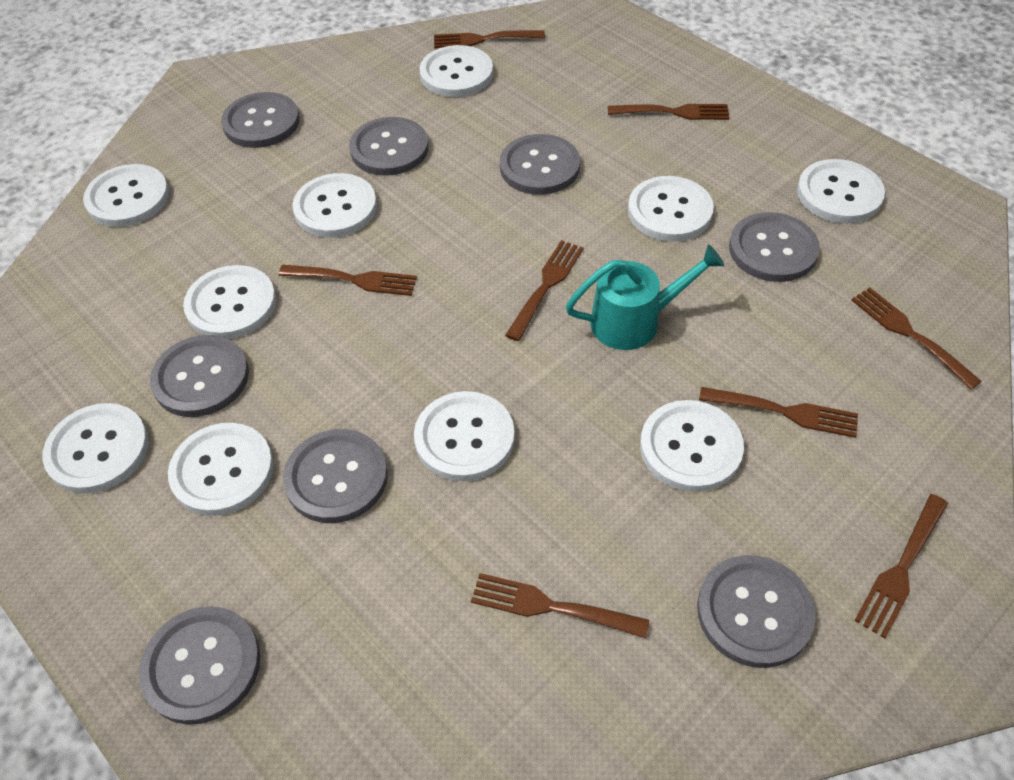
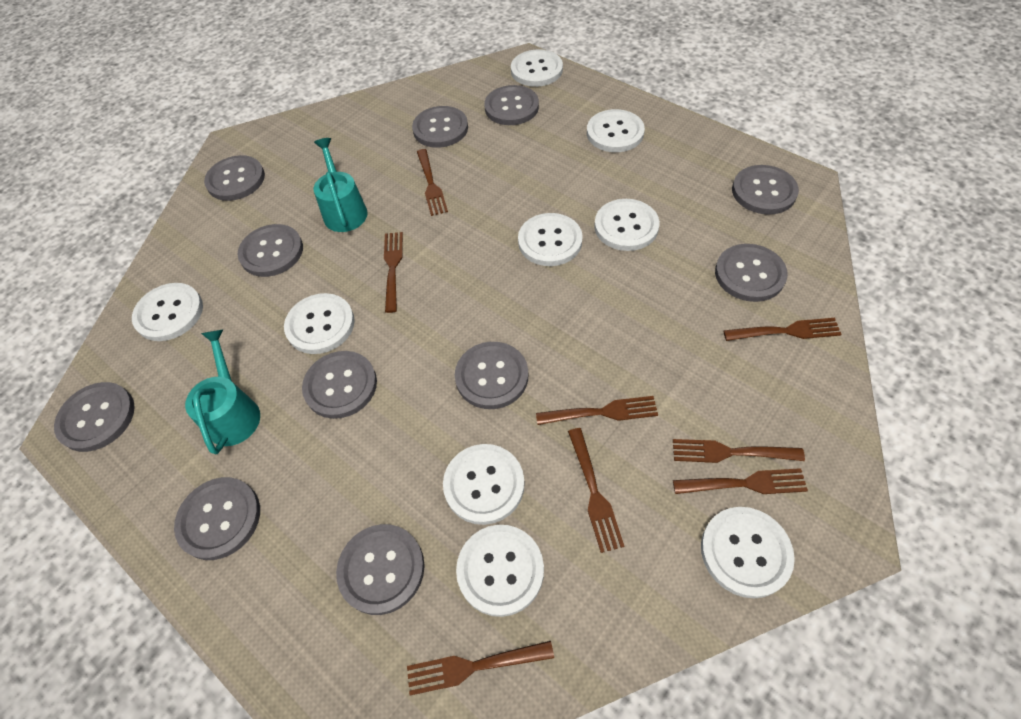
grey button: [139,606,260,725] [150,335,249,417] [221,92,300,148] [283,429,388,523] [349,117,429,176] [500,134,580,195] [697,555,816,668] [729,212,820,282] = 8 -> [54,382,135,452] [174,477,260,560] [204,155,265,201] [237,224,303,277] [302,351,377,419] [336,524,425,615] [412,106,468,148] [455,342,528,409] [484,85,539,125] [715,244,788,302] [732,165,799,215] = 11
turquoise watering can: [566,244,724,350] = 1 -> [185,329,260,454] [314,138,368,232] = 2
white button: [43,403,149,494] [83,164,169,227] [168,423,274,516] [183,265,276,339] [292,173,377,237] [414,391,515,481] [419,45,493,97] [628,176,714,241] [640,400,744,492] [797,159,885,223] = 10 -> [132,283,203,341] [284,293,355,354] [443,444,525,525] [456,525,544,617] [511,50,563,87] [518,213,583,266] [587,109,645,152] [594,199,660,251] [701,507,795,598] = 9

